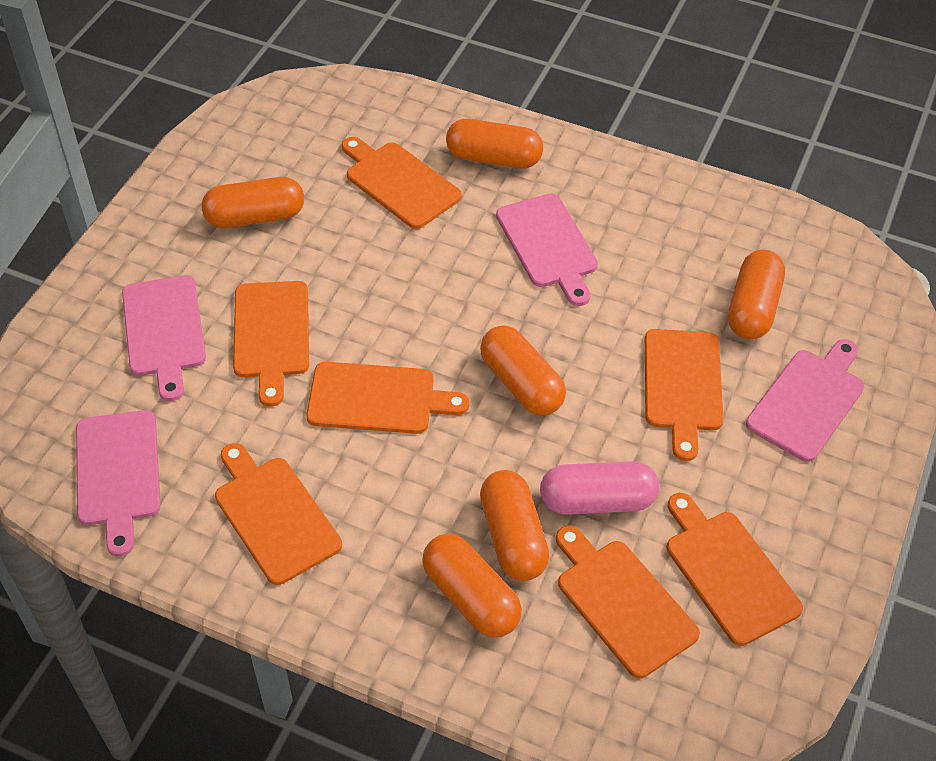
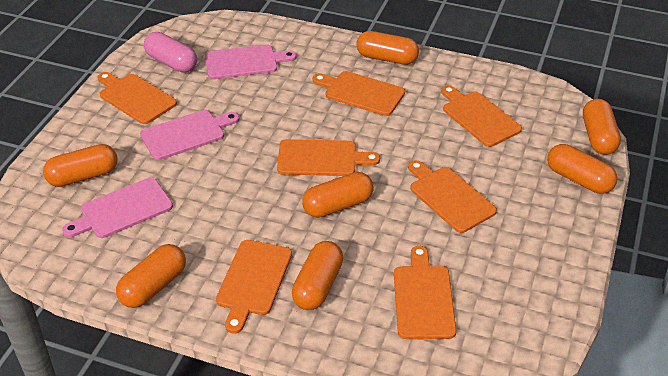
orange capsule: [202,177,304,228] [422,534,522,637] [446,119,543,168] [480,326,566,416] [480,470,549,581] [728,250,785,339] = 6 -> [43,144,118,187] [116,244,186,308] [292,241,343,310] [302,172,374,218] [356,31,419,65] [547,144,617,194] [583,99,621,155] = 7
pink cutting board: [76,410,161,557] [122,275,206,401] [496,194,598,306] [746,339,865,462] = 4 -> [62,178,173,238] [140,110,239,160] [205,44,297,79] = 3

